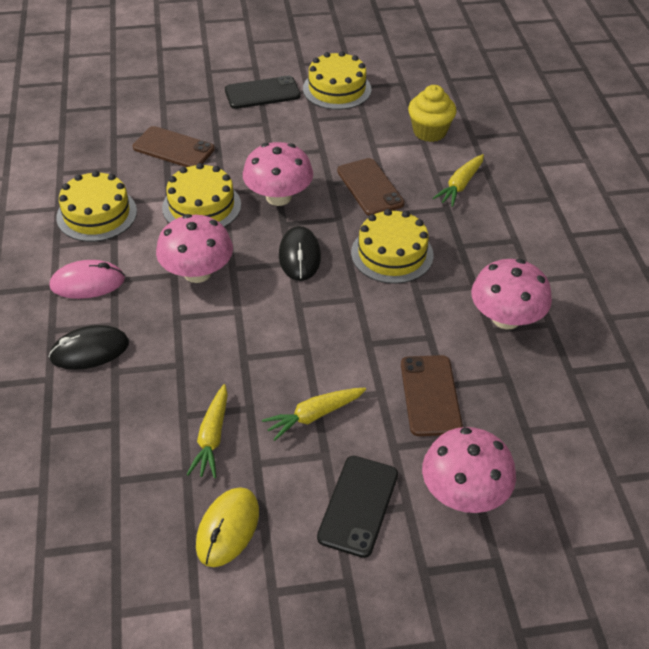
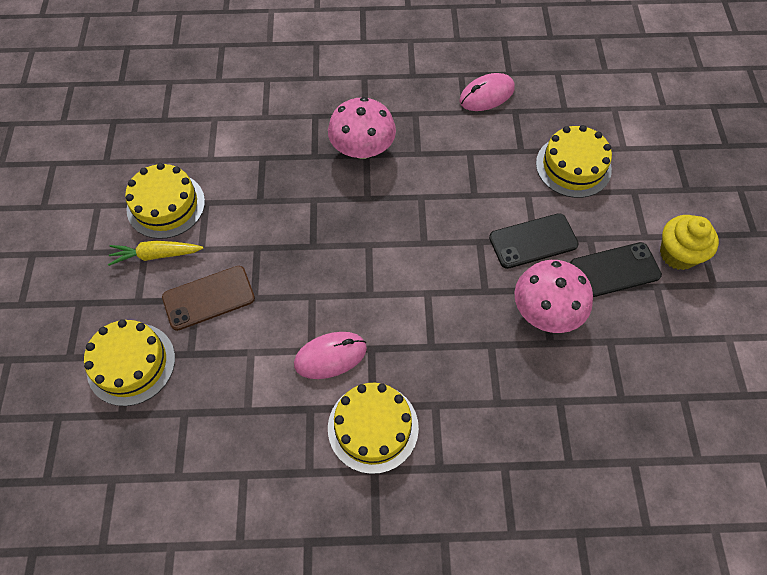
black mouse: [49,325,129,370] [279,226,321,281] = 2 -> none = 0
brown phone: [133,126,215,167] [337,158,405,216] [401,355,463,436] = 3 -> [162,266,255,331] = 1
pink mouse: [50,260,125,299] = 1 -> [294,332,367,379] [460,73,515,111] = 2
pink mushroom: [156,214,233,283] [243,142,313,206] [422,427,516,513] [471,259,552,330] = 4 -> [328,97,396,159] [515,260,593,333] = 2
yellow carrot: [186,384,228,478] [262,388,366,441] [433,154,484,207] = 3 -> [108,241,203,266] = 1
yellow mouse: [196,487,259,567] = 1 -> none = 0

